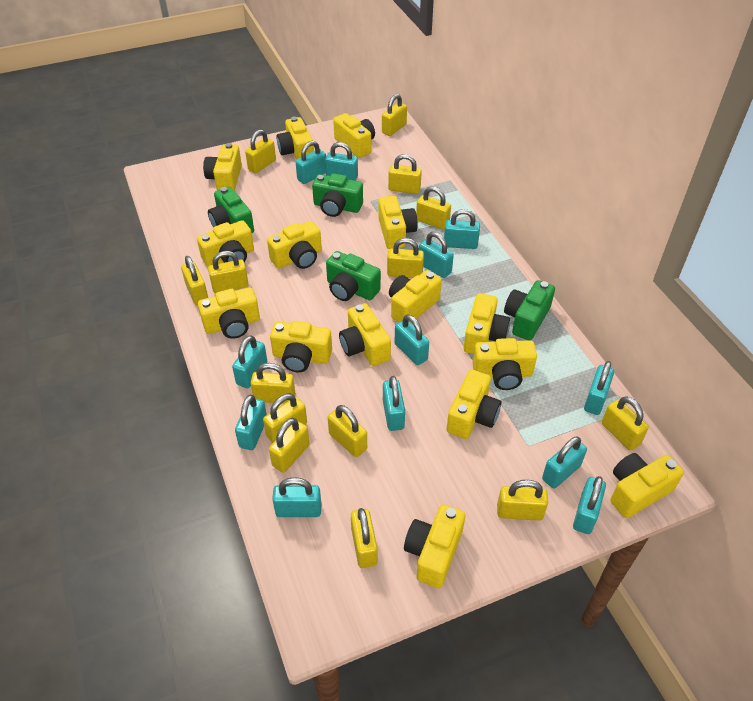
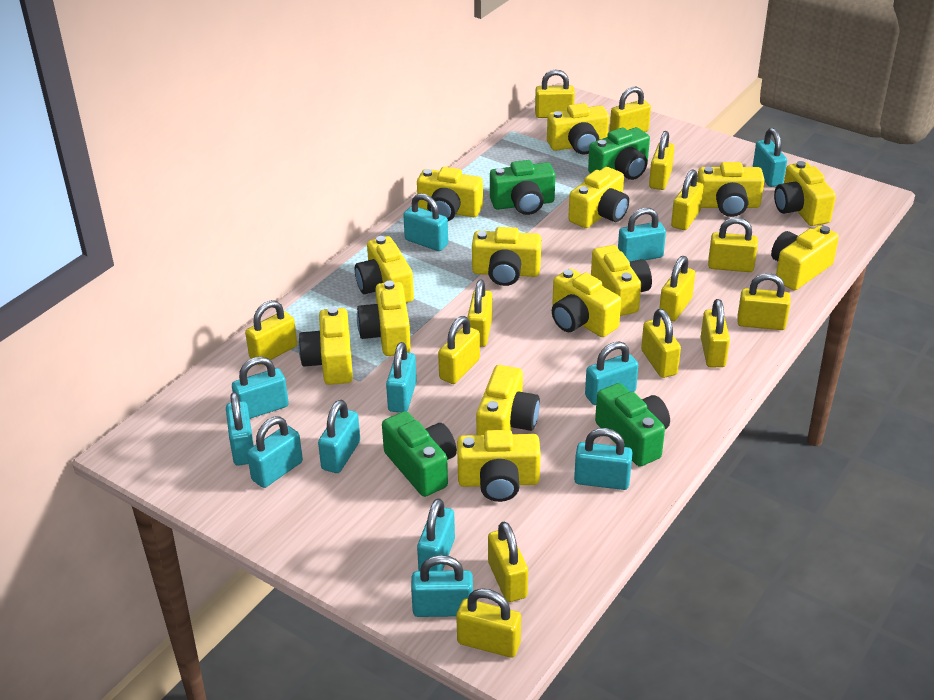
yellow camera: [197,220,254,267] [198,287,260,339] [203,143,242,191] [267,221,322,269] [270,321,332,372] [277,117,314,160] [333,113,375,158] [339,303,391,366] [378,196,418,249] [389,270,442,323] [404,505,465,588] [446,370,501,439] [464,293,510,354] [472,338,537,390] [610,453,684,518] = 15 -> [298,307,353,385] [355,236,414,303] [357,281,411,356] [417,167,483,221] [457,430,541,502] [472,227,541,286] [476,365,540,435] [547,103,609,154] [552,268,621,337] [568,167,629,228] [591,245,652,316] [697,162,765,217] [771,225,839,291] [774,161,836,226] = 14

